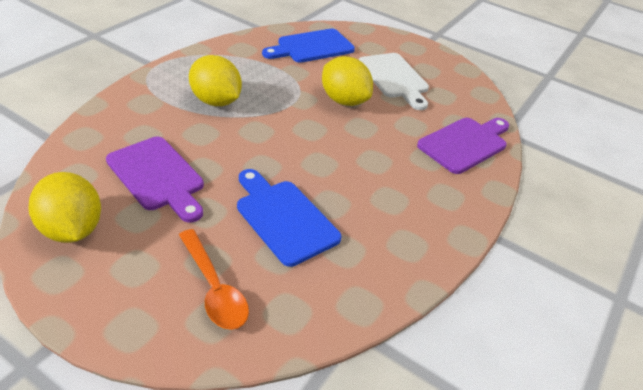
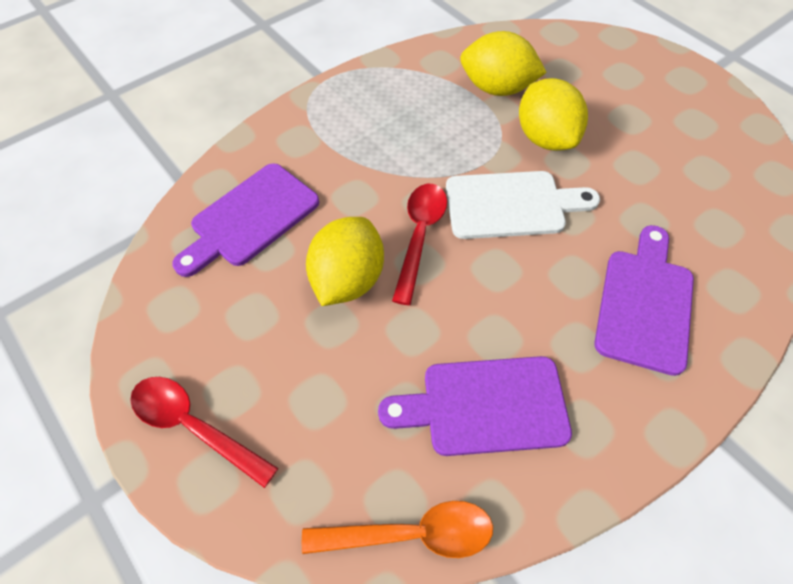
blue cutting board: [237,169,341,267] [262,29,355,63] = 2 -> none = 0
purple cutting board: [106,137,204,223] [417,118,509,174] = 2 -> [172,163,319,277] [378,356,572,456] [594,225,694,376] = 3
red spoon: none = 0 -> [130,377,278,488] [392,184,447,305] = 2

